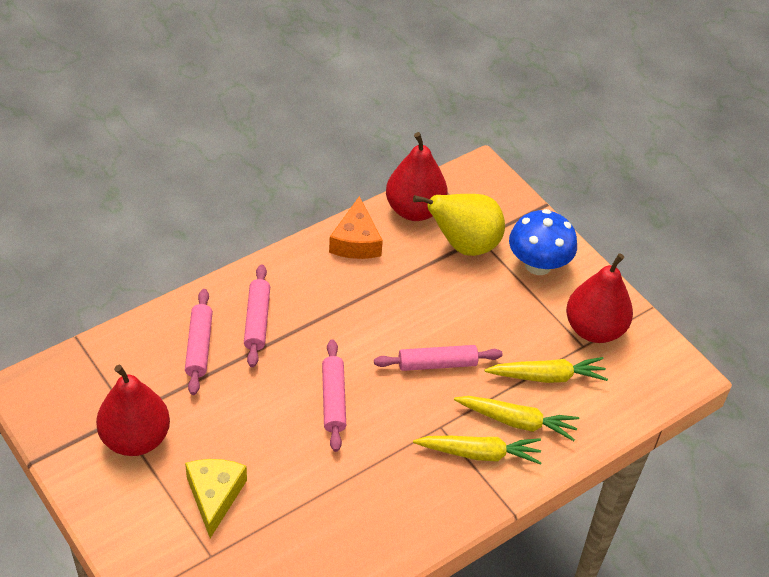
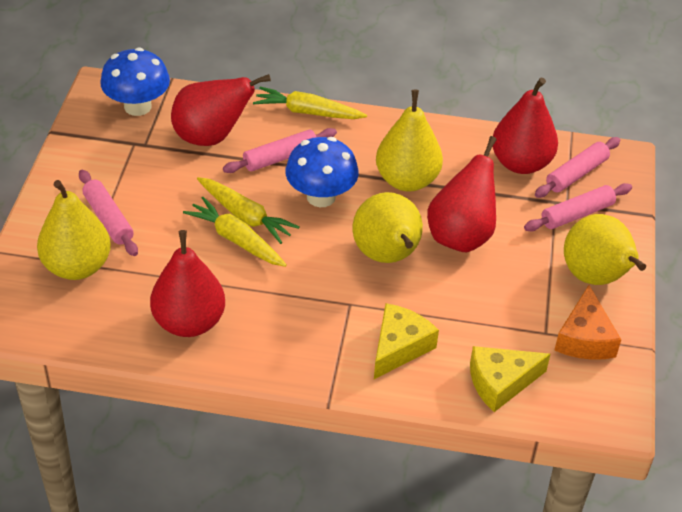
blue mushroom: [509,209,577,275] = 1 -> [100,47,170,116] [285,137,359,207] = 2
red pear: [96,365,170,456] [386,132,448,221] [566,253,633,343] = 3 -> [150,230,225,337] [171,74,271,146] [427,136,497,252] [492,77,558,174] = 4
yellow cheese: [185,459,247,538] = 1 -> [374,303,439,379] [470,346,551,412] = 2
yellow pear: [413,194,505,256] = 1 -> [37,180,111,280] [353,192,423,263] [376,89,443,192] [564,214,646,285] = 4

